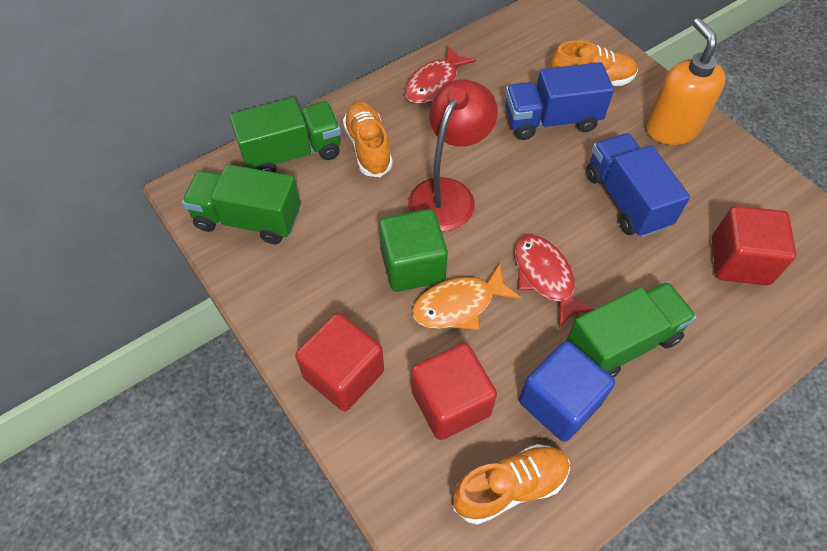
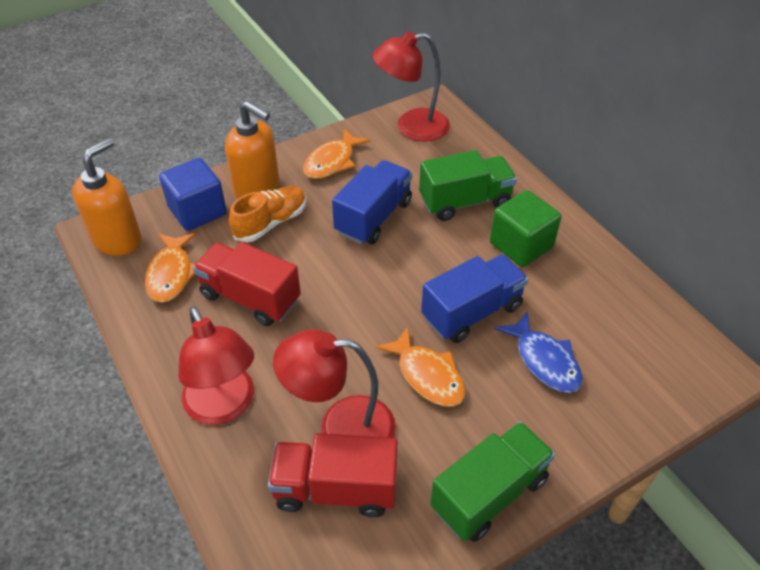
blue fish: none = 0 -> [495,311,583,393] = 1
green truck: [182,164,301,244] [229,97,341,172] [566,282,697,378] = 3 -> [419,150,517,221] [430,422,555,542] = 2
orange fish: [412,264,521,330] = 1 -> [145,233,196,303] [303,128,370,179] [376,327,466,407] = 3
orange shoe: [343,101,393,177] [453,444,570,525] [550,40,638,86] = 3 -> [229,186,306,242] = 1
orange soap dispenser: [646,18,726,145] = 1 -> [72,138,142,256] [225,101,279,199] = 2
red cube: [295,313,384,411] [411,343,497,440] [712,206,796,285] = 3 -> none = 0
red fish: [404,45,476,104] [515,235,596,328] = 2 -> none = 0
red lamp: [408,80,498,231] = 1 -> [178,306,254,425] [273,330,396,438] [372,31,450,142] = 3
red truck: none = 0 -> [193,242,301,326] [268,433,398,517] = 2

